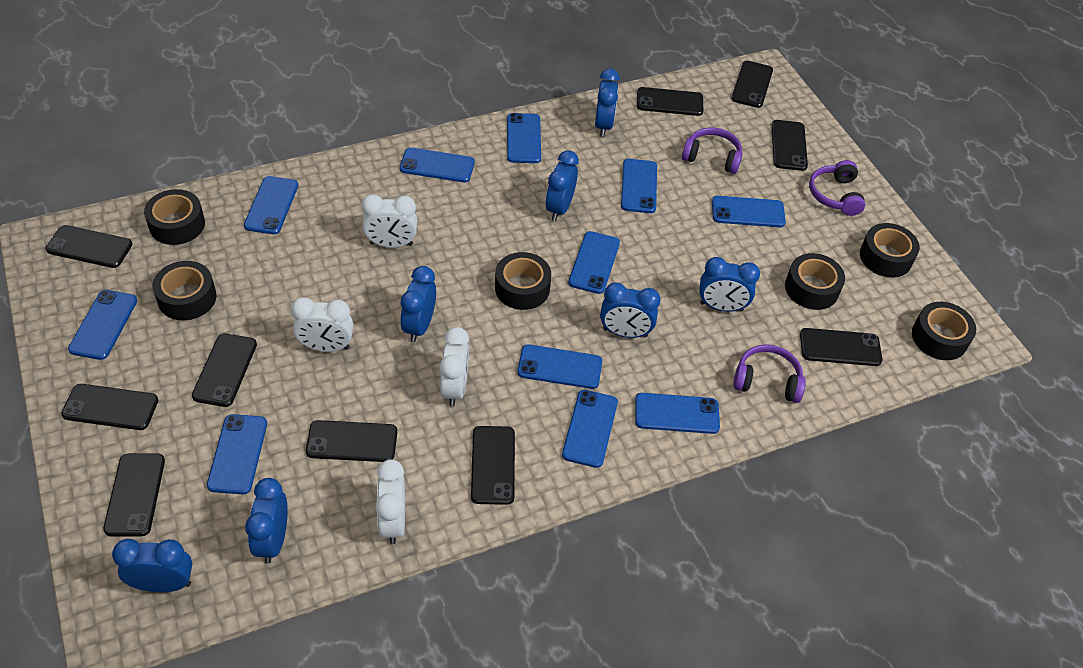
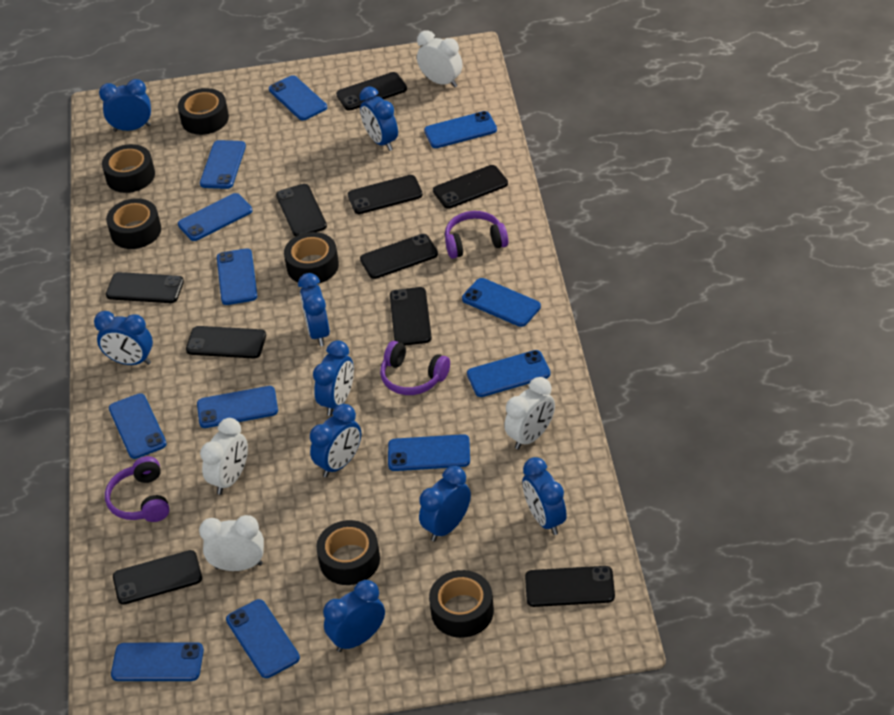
blue clock: [112,539,192,592] [245,478,288,564] [400,266,436,342] [545,150,579,221] [595,69,620,137] [600,283,661,338] [699,257,760,312] = 7 -> [94,311,153,365] [99,79,151,132] [298,273,330,346] [310,404,361,477] [313,340,354,416] [323,580,385,652] [359,86,398,151] [419,466,471,542] [523,457,567,535] = 9
blue phone: [68,290,137,360] [207,414,267,494] [244,176,298,234] [400,147,475,183] [507,113,541,163] [517,344,602,389] [562,390,618,468] [568,231,620,294] [621,159,657,213] [635,393,720,434] [712,196,786,227] = 11 -> [109,393,167,459] [111,642,204,681] [178,193,253,241] [197,386,278,428] [200,140,246,189] [217,248,257,305] [226,599,300,678] [269,75,327,121] [388,434,470,471] [424,111,497,148] [462,278,541,327] [467,350,551,397] = 12

